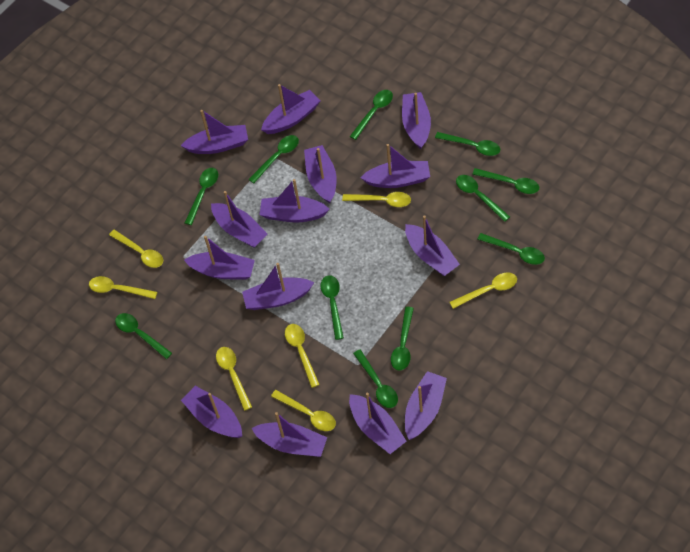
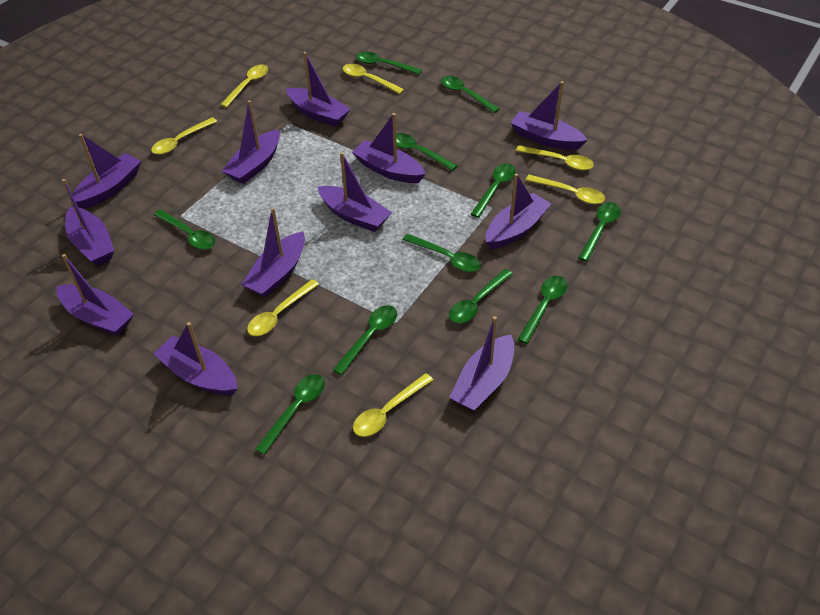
purple boat: [181,110,248,154] [181,386,242,438] [184,236,255,280] [211,191,268,248] [242,263,315,310] [251,412,327,457] [259,179,330,223] [261,84,320,134] [304,145,337,204] [349,393,407,454] [360,144,430,188] [402,92,431,149] [405,215,460,276] [405,371,447,440] = 14 -> [56,254,134,336] [62,179,114,265] [70,134,141,209] [153,322,238,395] [222,100,280,184] [241,207,305,297] [286,52,351,127] [318,152,392,232] [352,113,425,183] [449,316,514,411] [486,173,551,249] [511,81,588,150] = 12

